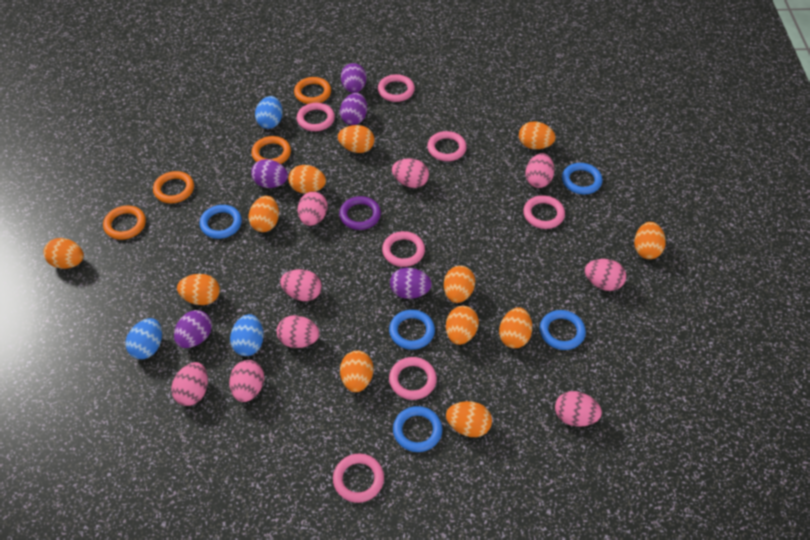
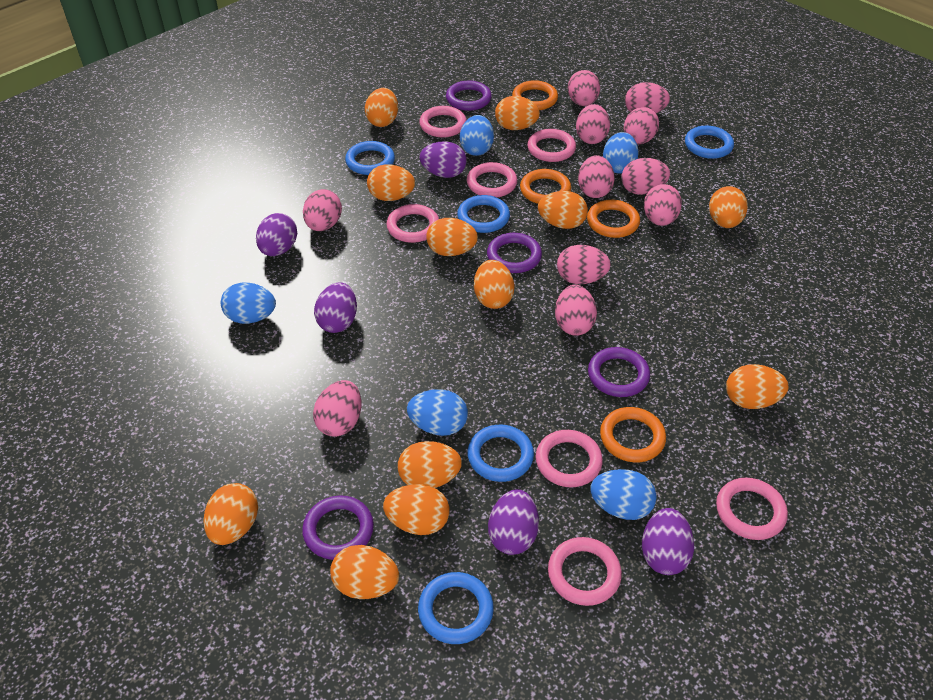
blue egg: [126,318,162,359] [230,314,264,356] [255,96,283,129] = 3 -> [221,283,276,324] [407,389,468,436] [460,115,494,156] [590,469,657,520] [603,132,639,174] = 5
pink egg: [171,362,208,406] [229,360,264,402] [277,315,320,348] [280,269,322,301] [298,191,328,226] [392,158,429,188] [525,153,554,188] [555,391,602,427] [585,259,626,291] = 9 -> [303,189,342,231] [313,380,362,437] [555,285,597,336] [557,245,611,284] [568,70,600,106] [576,104,610,144] [578,155,615,198] [622,158,670,195] [624,107,659,144] [625,82,670,113] [644,184,682,226] = 11
purple ring: [339,196,381,230] = 1 -> [302,496,374,560] [446,80,492,111] [487,233,542,273] [588,347,650,397] = 4

